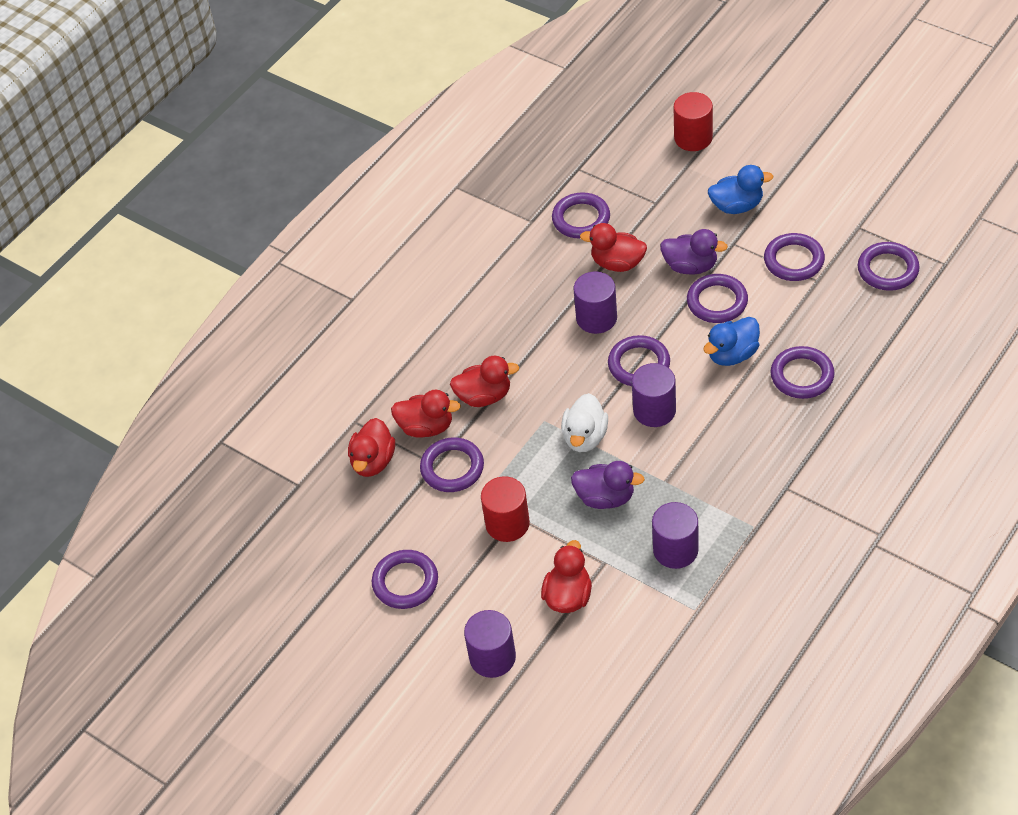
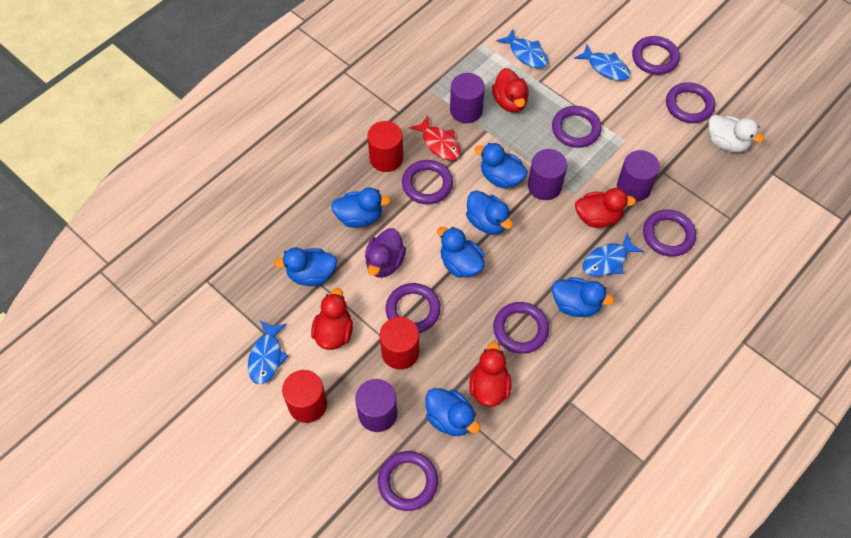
blue duck: [703,317,760,366] [708,165,773,214] = 2 -> [274,247,337,286] [331,187,391,228] [425,388,481,436] [437,227,485,278] [466,190,513,235] [475,143,528,189] [552,277,614,317] = 7
blue fish: none = 0 -> [248,321,288,384] [497,29,548,68] [574,44,631,81] [583,233,644,276] = 4
purple duck: [571,461,645,509] [660,229,728,275] = 2 -> [365,228,406,278] = 1
red cylinder: [481,476,530,542] [674,92,713,151] = 2 -> [282,370,327,423] [367,121,403,172] [380,317,419,370] = 3
red duck: [348,418,395,477] [391,390,461,438] [450,356,519,407] [541,540,592,613] [580,223,647,272] = 5 -> [311,288,353,350] [469,342,511,407] [492,68,529,113] [575,188,636,228] = 4
red fish: none = 0 -> [409,115,461,161] = 1

